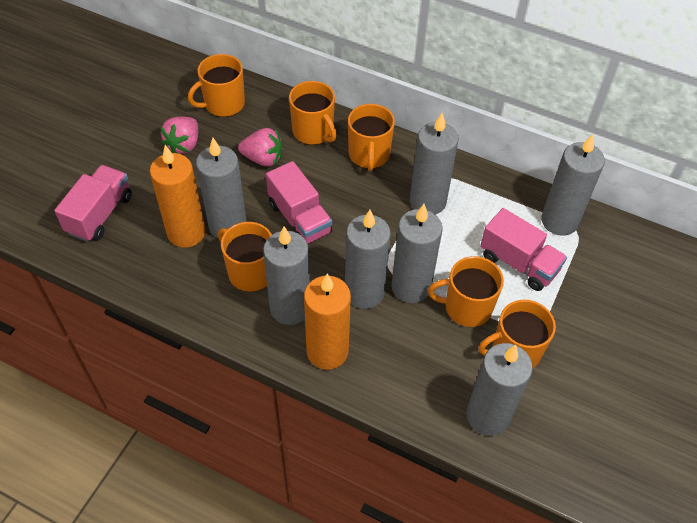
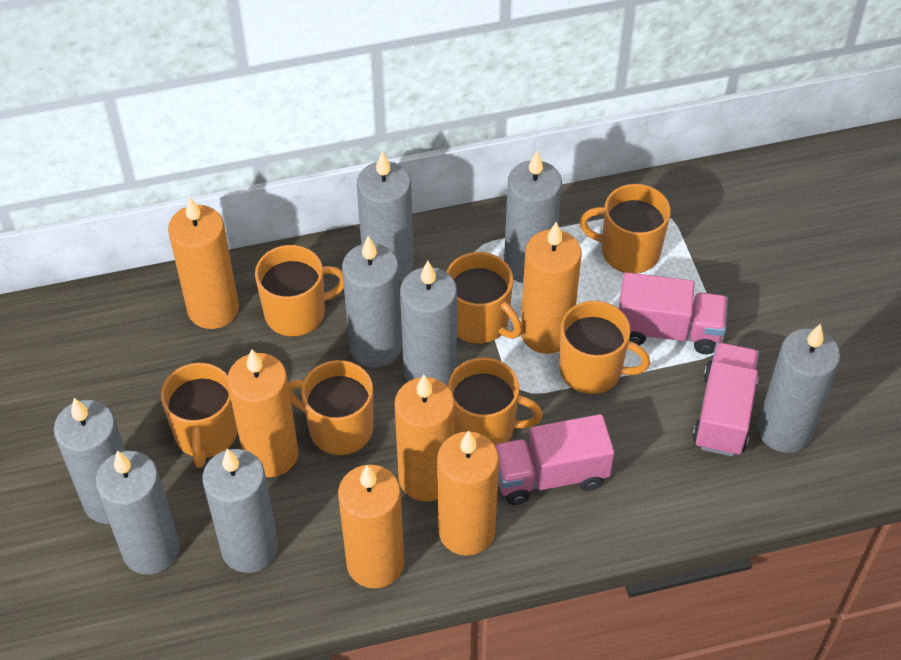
grey candle: [196,138,247,238] [263,226,310,325] [345,210,391,309] [392,204,442,303] [410,113,459,215] [466,343,533,436] [541,133,605,236] = 7 -> [54,398,126,524] [95,451,180,575] [202,449,278,573] [342,236,402,368] [357,151,414,283] [400,261,457,386] [504,151,562,283] [758,324,840,453] = 8
orange candle: [150,145,206,248] [304,274,351,370] = 2 -> [168,196,239,329] [227,349,299,477] [338,465,404,589] [395,375,455,502] [437,431,499,556] [521,222,582,354] = 6
orange mug: [188,54,245,117] [218,222,272,292] [289,81,336,145] [348,104,395,171] [428,256,504,327] [479,300,556,368] = 6 -> [161,363,237,468] [255,245,344,337] [288,360,373,455] [446,252,522,344] [448,357,543,445] [559,301,650,394] [579,184,671,274] = 7
pink strawberry: [160,117,198,154] [238,128,282,167] = 2 -> none = 0

